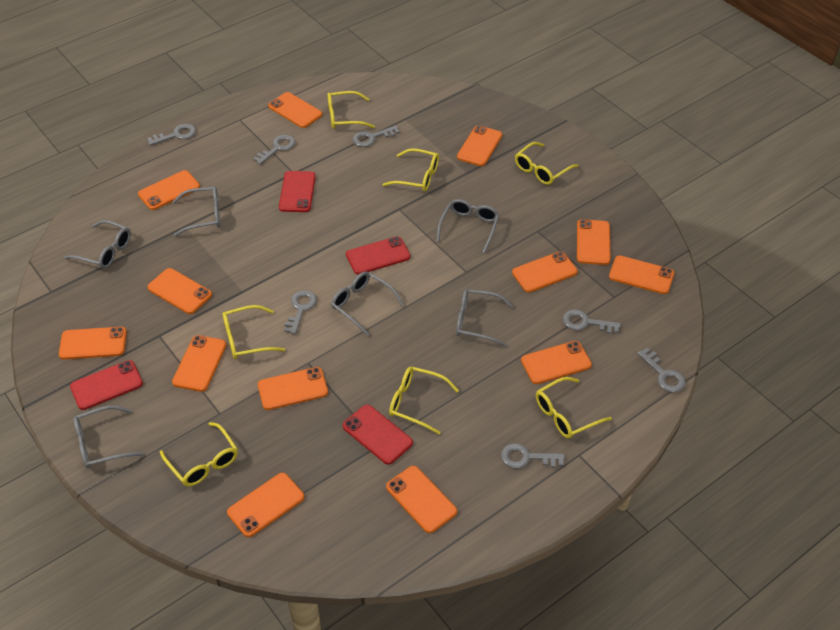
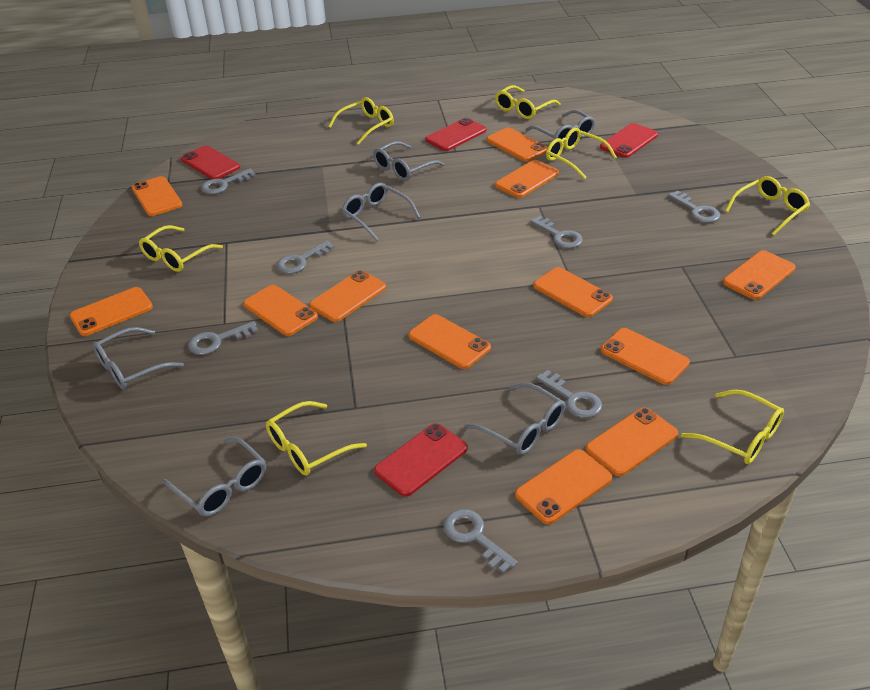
orange phone: [59,327,127,360] [138,170,200,210] [147,268,212,314] [172,335,227,392] [227,473,304,537] [258,367,328,410] [268,92,323,128] [386,466,457,533] [457,125,502,166] [512,252,578,293] [521,341,592,384] [577,219,611,265] [609,255,674,294] = 13 -> [70,287,153,336] [132,176,182,216] [243,285,318,336] [310,270,386,322] [409,314,491,369] [487,127,548,162] [495,160,559,198] [515,449,612,524] [533,267,613,317] [586,407,678,476] [601,328,690,385] [723,250,795,300] = 12

